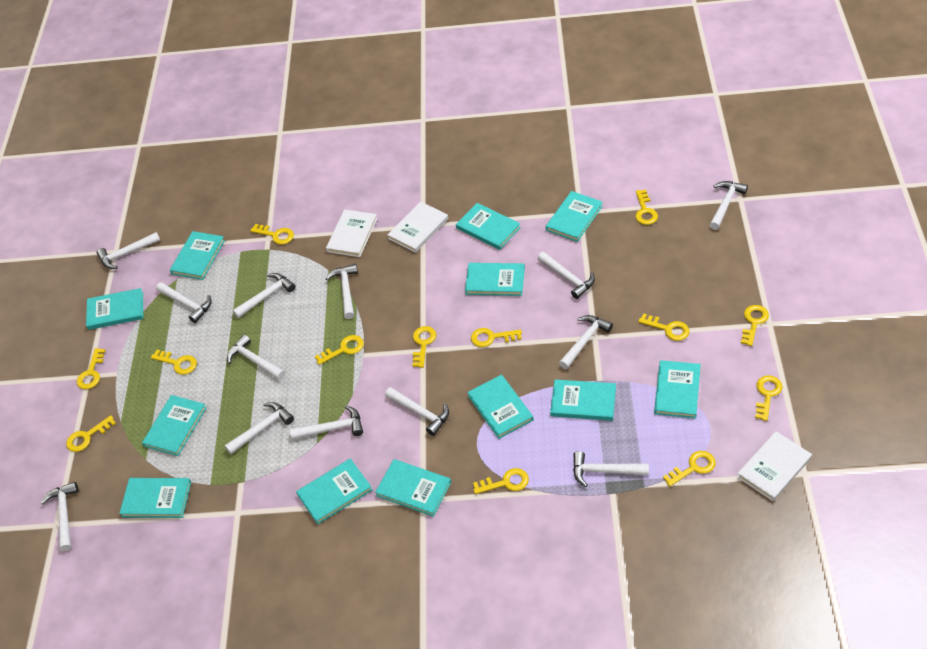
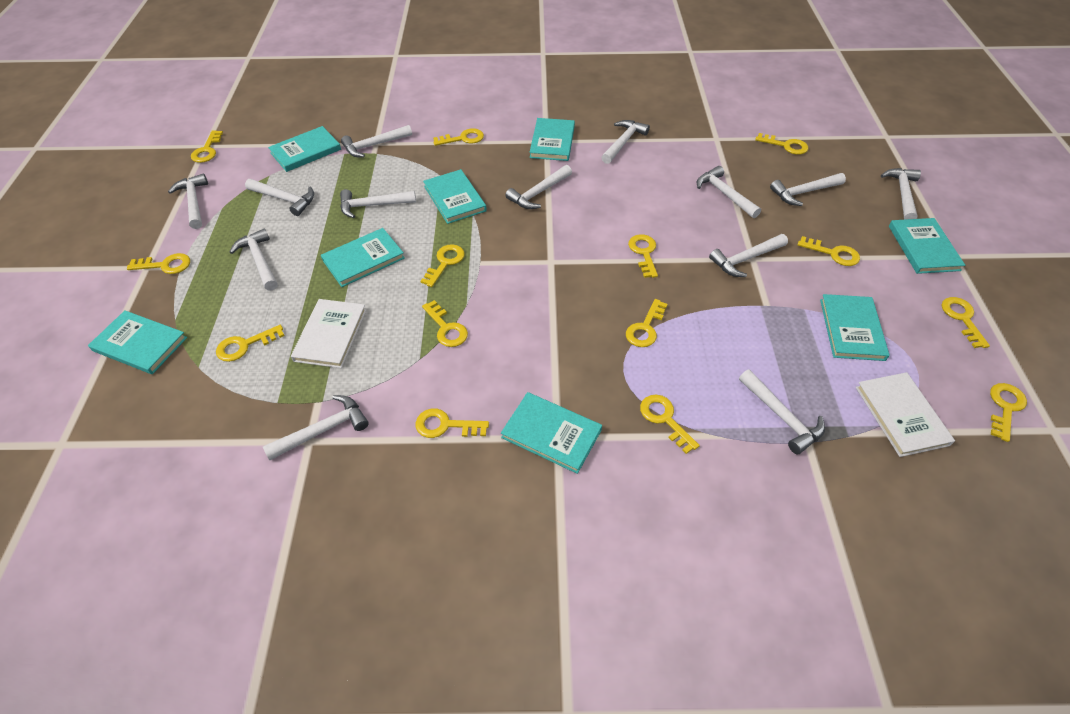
turquoise book: [86,288,143,330] [119,478,191,518] [142,395,207,456] [170,231,225,280] [296,458,372,524] [375,459,451,517] [456,203,521,250] [465,263,525,296] [467,375,534,439] [546,191,603,242] [550,379,616,421] [654,360,701,418] = 12 -> [88,310,187,374] [268,126,341,172] [321,228,405,287] [423,169,487,224] [501,392,602,474] [530,118,575,161] [820,294,890,361] [889,218,965,274] = 8
white book: [326,209,378,257] [387,201,449,253] [737,431,812,501] = 3 -> [291,299,367,368] [856,372,955,457] = 2
yellow key: [66,415,116,452] [77,348,105,389] [151,350,197,375] [250,224,294,245] [315,335,364,365] [412,326,436,368] [471,328,522,347] [473,468,529,494] [635,190,658,225] [638,313,690,341] [663,451,716,487] [741,305,769,346] [755,376,782,421] = 13 -> [127,253,190,274] [191,130,223,163] [216,325,284,362] [415,408,489,438] [420,244,465,287] [422,300,468,347] [433,128,484,146] [626,299,668,347] [628,234,658,278] [640,395,700,454] [755,133,808,155] [798,236,860,266] [942,297,990,348] [990,383,1027,442] = 14

